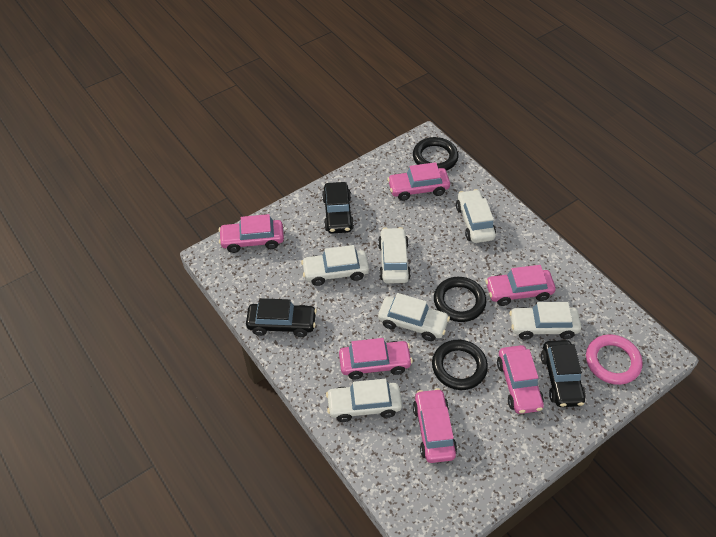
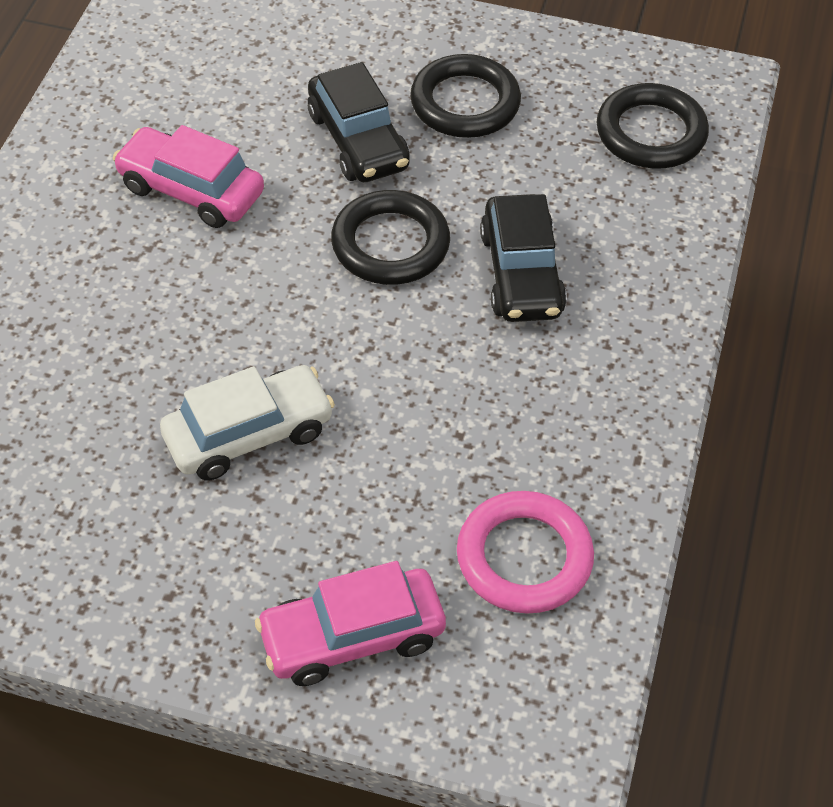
black car: [246,298,317,337] [322,182,354,234] [541,340,586,407] = 3 -> [308,62,410,182] [480,194,567,322] = 2
pink car: [219,214,284,253] [339,338,413,379] [387,162,450,201] [413,388,457,463] [485,265,555,306] [497,345,544,414] = 6 -> [113,125,264,228] [255,561,446,686] = 2
white car: [301,245,369,286] [326,379,402,422] [378,227,411,283] [378,293,450,341] [456,189,496,243] [509,302,581,340] = 6 -> [160,365,335,480] = 1

